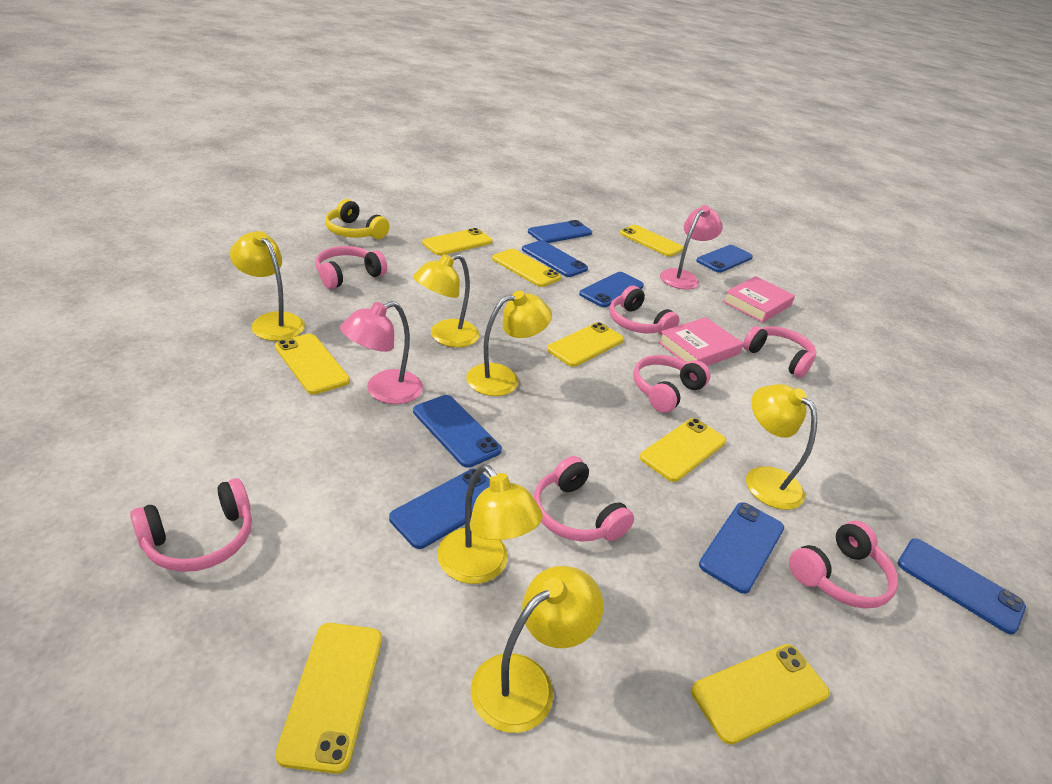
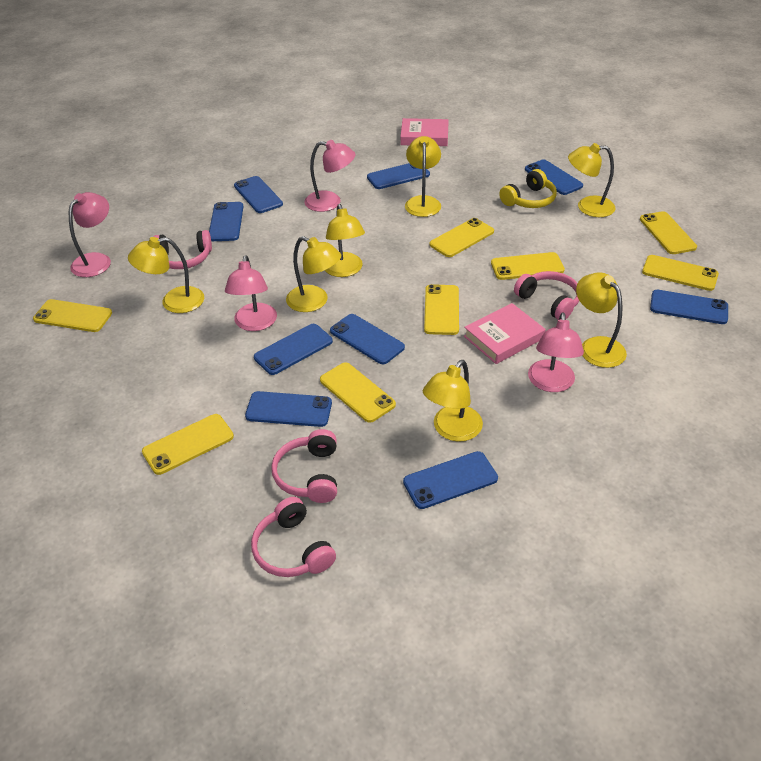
blue phone: [389,469,490,549] [413,395,502,468] [522,240,588,277] [528,220,592,243] [579,272,644,307] [696,245,753,273] [699,502,784,594] [898,538,1026,635] = 8 -> [209,202,243,241] [234,176,283,213] [245,391,332,427] [254,324,333,375] [330,314,405,364] [367,163,430,189] [403,451,498,509] [525,159,583,195] [650,290,728,324] = 9
pink headphones: [130,478,252,572] [315,246,387,289] [534,456,634,542] [609,286,679,335] [633,355,711,413] [743,326,816,378] [789,521,898,609] = 7 -> [153,230,212,269] [251,497,336,577] [271,429,337,503] [514,271,579,320] = 4
pink lamp: [340,301,423,404] [660,205,723,290] = 2 -> [69,192,111,277] [225,255,277,331] [304,140,356,212] [528,312,584,392] = 4
yellow lamp: [230,231,305,341] [413,254,479,347] [437,464,543,584] [466,291,552,396] [471,566,603,733] [746,384,817,510] = 6 -> [128,237,204,313] [286,236,341,312] [325,204,365,277] [405,136,441,217] [423,360,483,442] [568,143,615,217] [576,273,627,368] = 7

